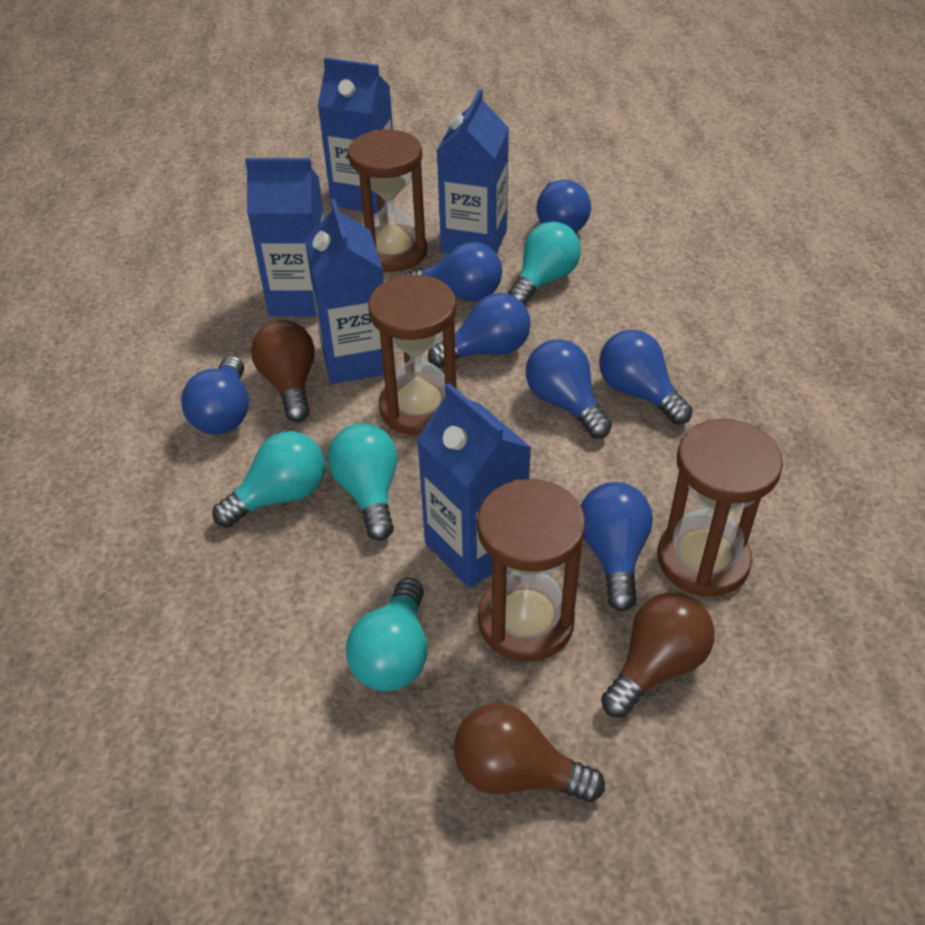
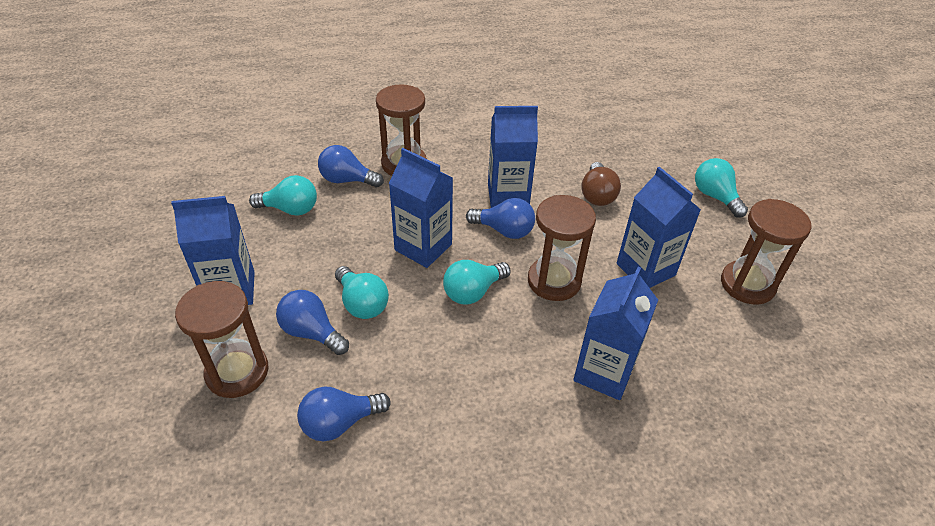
blue light bulb: [181,356,249,435] [404,242,502,301] [428,293,531,368] [526,339,612,438] [536,179,591,233] [581,482,653,611] [599,330,693,425] = 7 -> [276,290,349,355] [297,386,391,441] [318,145,384,188] [466,198,535,239] = 4
brown light bulb: [251,320,315,422] [454,703,605,802] [601,592,715,718] = 3 -> [581,162,621,206] = 1

